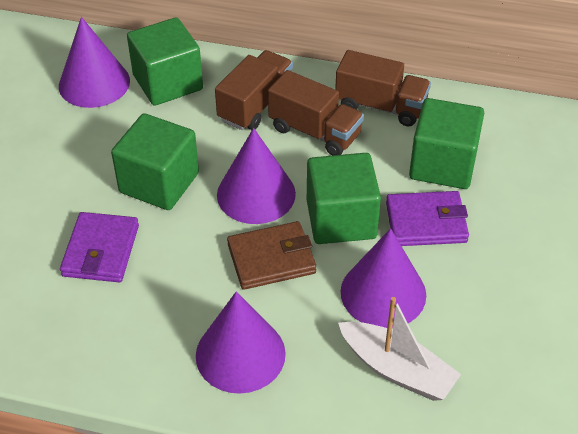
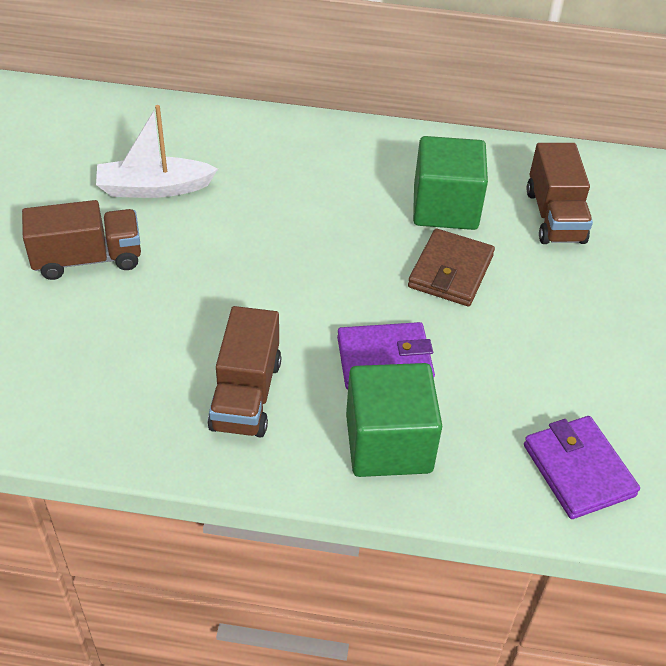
green cube: [111,113,199,210] [127,17,203,106] [307,153,381,244] [409,98,484,189] = 4 -> [346,363,442,477] [413,136,488,230] = 2
purple cone: [59,17,130,108] [196,292,286,394] [217,128,296,224] [341,228,426,328] = 4 -> none = 0

